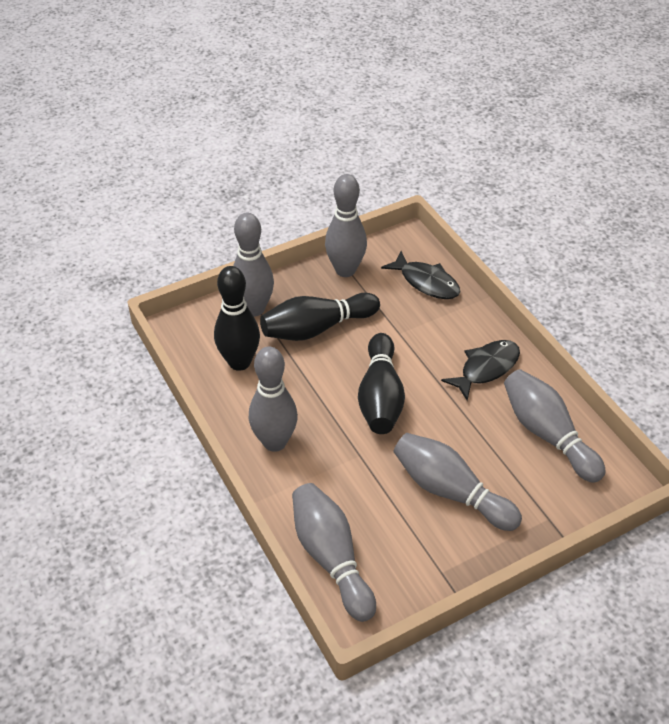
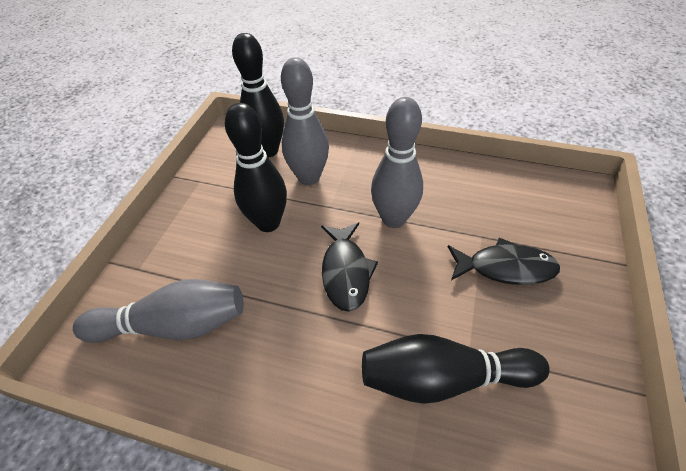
grey bowling pin: [233,213,274,316] [249,347,298,452] [292,483,376,622] [325,174,367,277] [393,433,522,531] [504,369,606,483] = 6 -> [73,279,244,343] [281,58,329,185] [371,97,423,228] = 3

